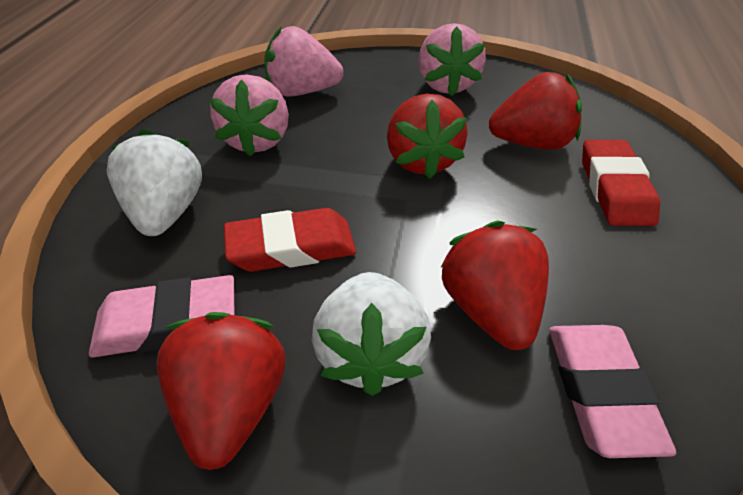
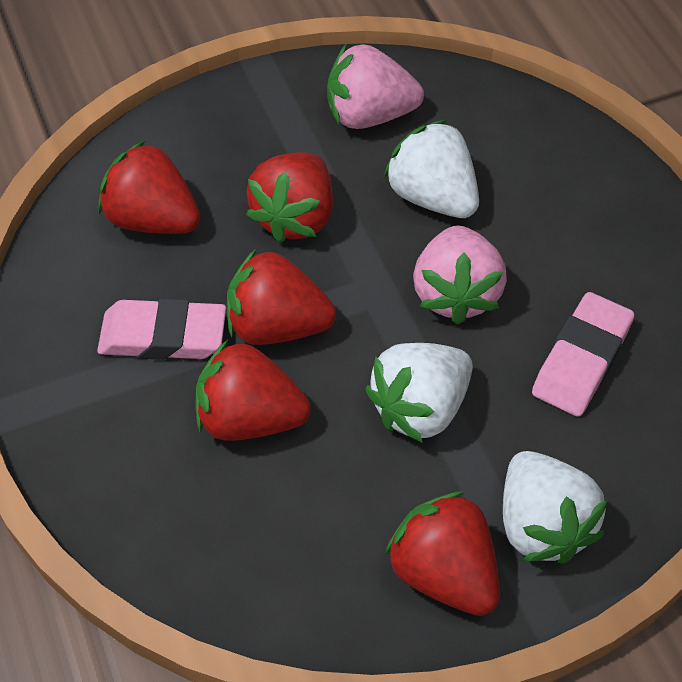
pink strawberry: [209,74,289,157] [264,26,343,96] [418,23,486,96] = 3 -> [327,44,424,129] [413,225,507,325] = 2
red eraser: [224,208,356,272] [582,139,660,226] = 2 -> none = 0
red strawberry: [156,312,286,470] [387,94,468,179] [440,220,549,350] [489,72,582,150] = 4 -> [98,141,200,234] [195,340,311,441] [227,248,336,345] [246,152,333,243] [385,492,500,616] = 5
white strawberry: [106,129,202,236] [312,272,431,396] = 2 -> [365,343,473,443] [384,120,479,218] [503,451,607,564] = 3

